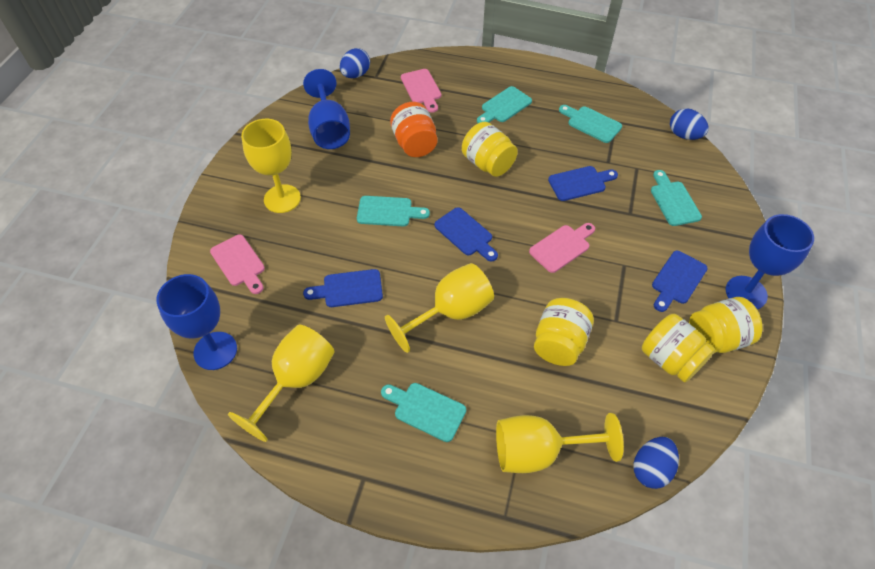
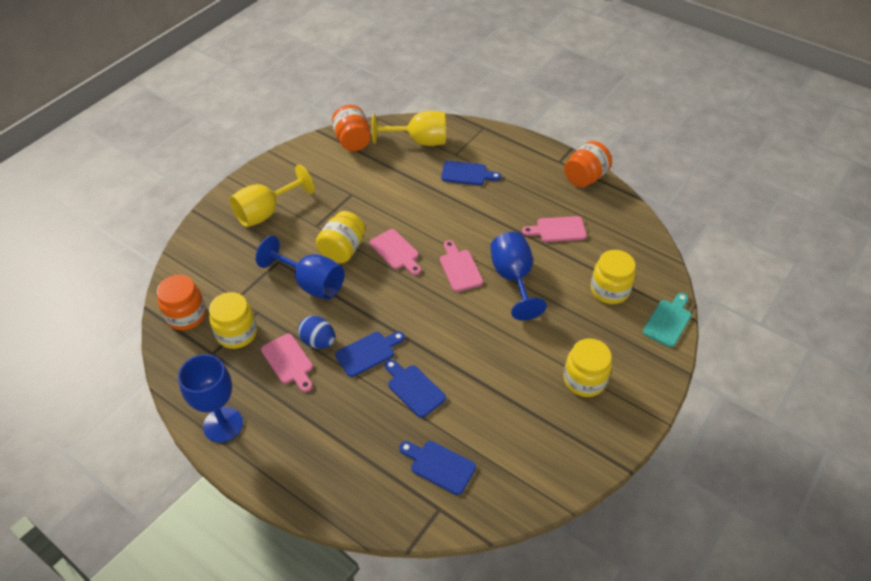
blue egg: [340,48,370,78] [633,437,679,489] [670,108,709,140] = 3 -> [298,316,335,349] = 1
orange jar: [390,102,437,157] = 1 -> [157,275,206,330] [332,105,370,151] [564,141,612,187] = 3
pink cutting board: [210,234,265,294] [401,69,441,113] [529,223,595,273] = 3 -> [261,334,313,392] [370,229,421,275] [440,240,483,292] [522,216,587,242] = 4
turquoise cutting board: [357,196,430,226] [381,383,466,442] [477,86,532,123] [559,105,622,143] [651,170,702,226] = 5 -> [643,293,691,347] = 1
yellow goblet: [228,325,334,442] [241,119,301,213] [385,263,494,353] [496,413,624,473] = 4 -> [230,165,314,227] [372,111,446,146] = 2

